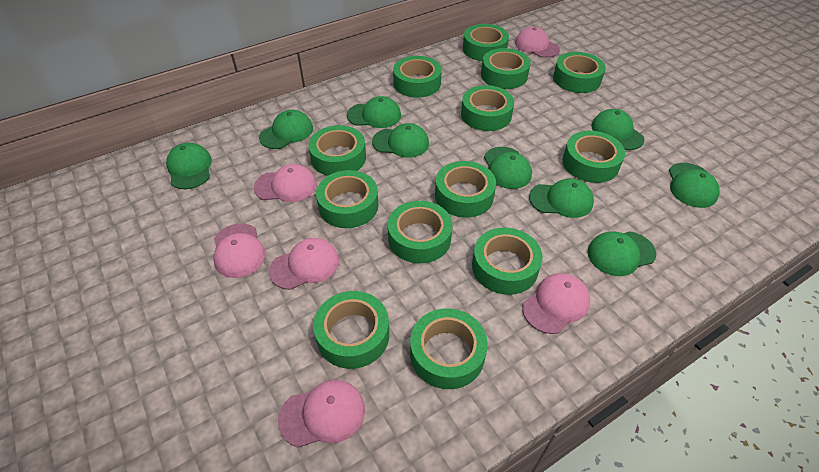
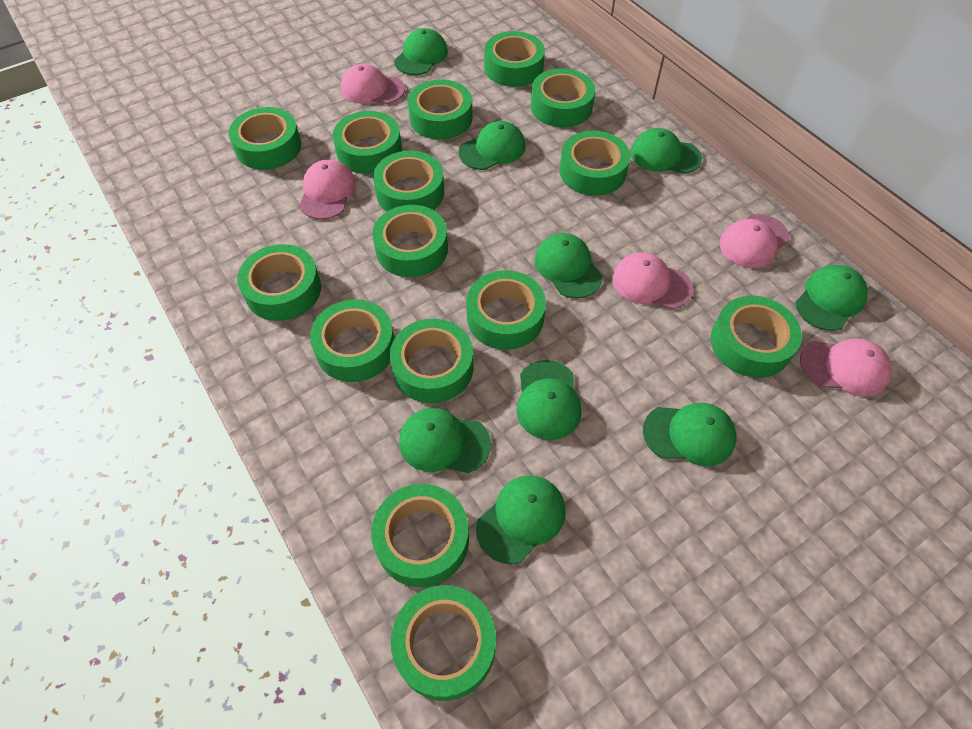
green tape: [308,125,366,176] [313,291,389,369] [316,170,378,228] [388,201,453,263] [393,56,442,98] [410,308,488,389] [435,161,496,218] [461,85,514,131] [463,24,509,61] [472,228,543,295] [481,48,531,89] [553,52,606,93] [563,131,625,183] = 13 -> [229,107,301,170] [237,244,321,321] [310,299,394,382] [333,111,402,174] [371,484,469,587] [372,205,448,277] [373,151,444,212] [390,319,474,403] [391,585,496,701] [408,79,473,140] [466,270,546,350] [484,31,545,87] [531,68,595,127] [559,131,630,196] [711,296,802,378] = 15
pink cap: [213,223,266,278] [254,164,317,202] [269,238,339,290] [278,380,365,447] [515,27,560,58] [522,273,590,334] = 6 -> [299,159,356,219] [341,64,405,104] [612,252,693,309] [720,214,790,268] [800,339,892,397] = 5

